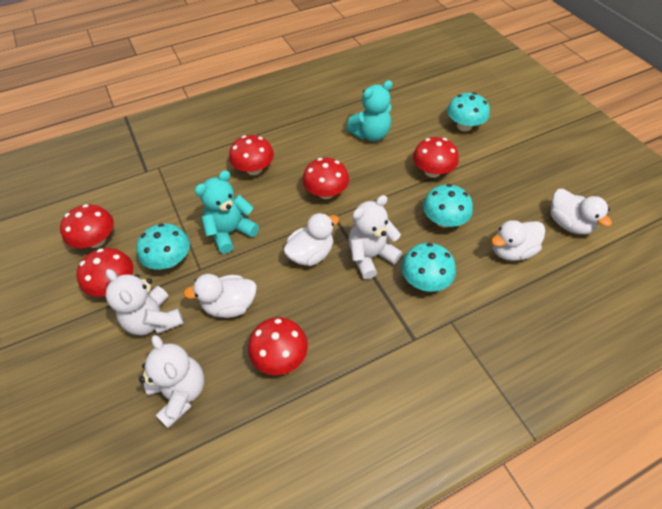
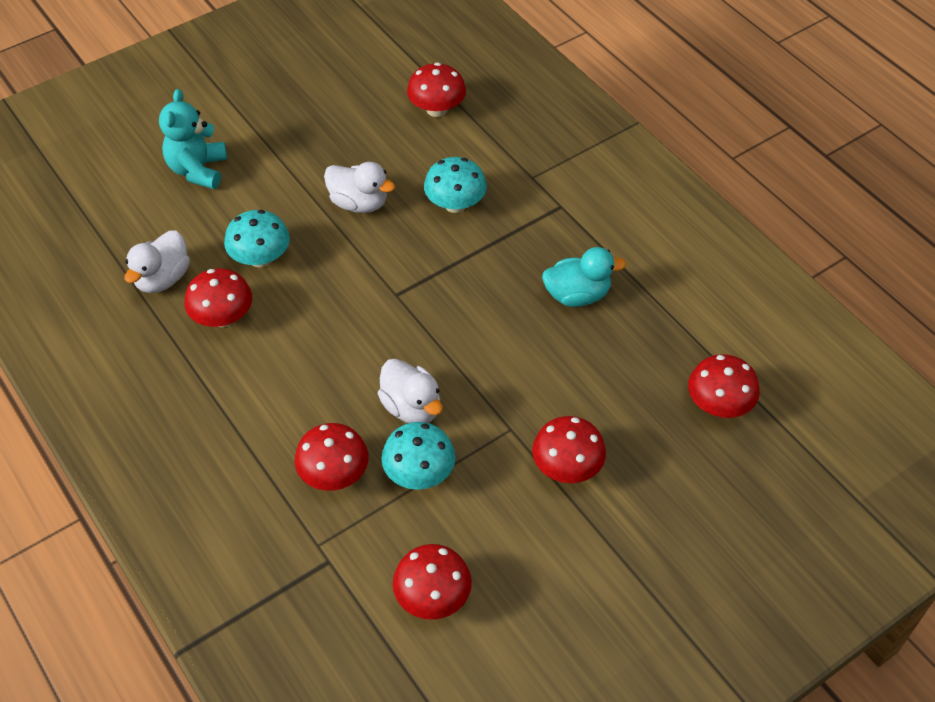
turquoise duck: none = 0 -> [542,247,626,307] = 1
turquoise mushroom: [136,223,190,270] [401,243,456,292] [423,184,473,228] [447,92,490,131] = 4 -> [224,210,290,267] [381,422,455,490] [424,157,487,213] = 3
turquoise teddy bear: [195,170,259,254] [346,80,392,141] = 2 -> [159,89,227,189] = 1
white duck: [183,274,257,318] [283,213,339,266] [491,220,545,261] [551,189,612,234] = 4 -> [124,230,190,293] [324,162,395,213] [378,359,443,423] = 3
white teddy bear: [106,269,184,335] [139,335,204,428] [348,195,402,279] = 3 -> none = 0

